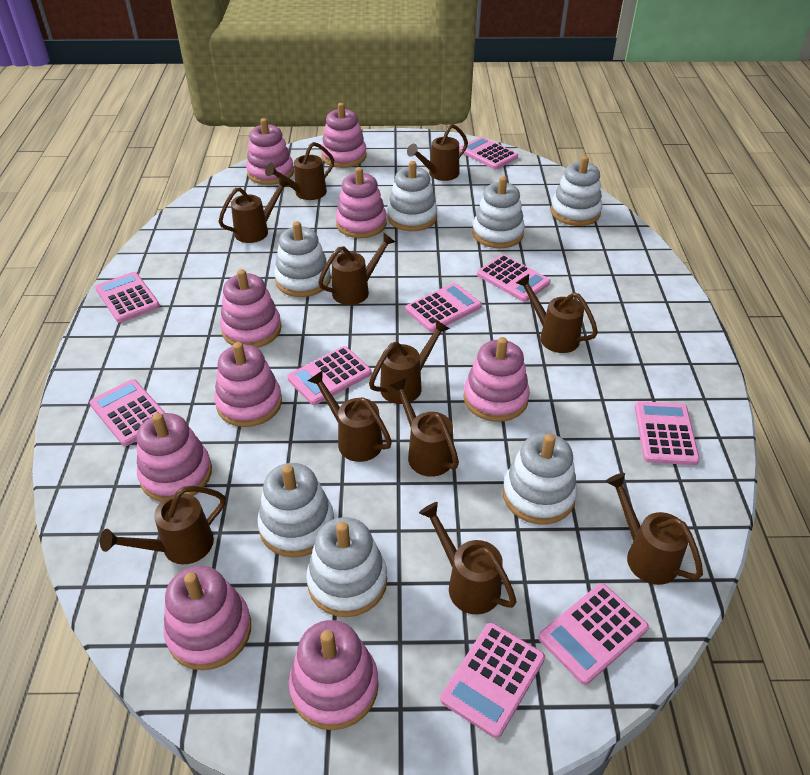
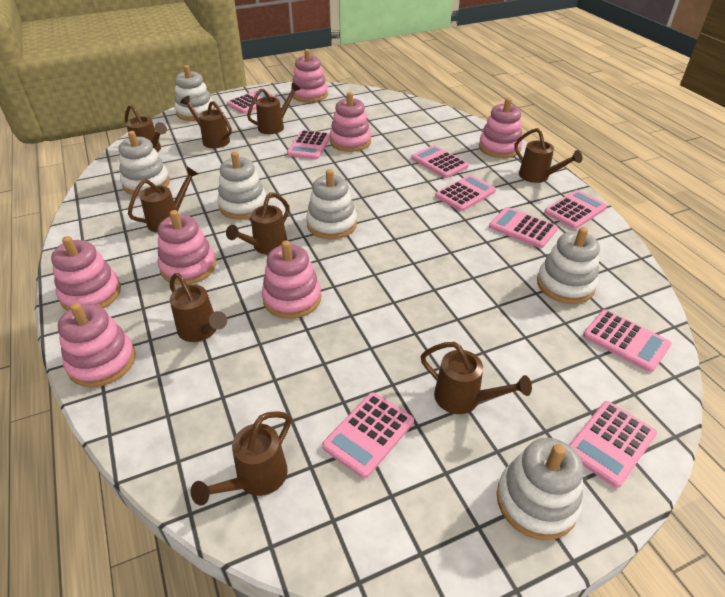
brown watering can: [100,486,226,564] [218,176,290,243] [265,142,334,200] [308,370,392,462] [318,233,395,305] [369,320,450,404] [389,378,459,477] [407,124,468,181] [419,502,517,615] [516,274,598,353] [605,473,703,585] = 11 -> [125,104,167,152] [128,167,199,233] [170,273,227,342] [180,96,232,148] [191,411,291,506] [226,192,290,255] [247,83,300,134] [421,342,532,414] [514,128,583,183] = 9
pink stacking toy: [137,413,212,502] [164,566,251,670] [214,342,282,427] [220,269,281,348] [246,118,294,185] [289,620,379,730] [321,103,367,168] [336,167,387,238] [463,337,530,422] = 9 -> [51,236,121,311] [58,303,136,387] [158,210,216,285] [262,240,321,319] [291,49,328,103] [330,92,371,152] [479,98,523,158] = 7
white stacking toy: [257,463,334,557] [274,221,331,297] [306,517,387,617] [387,161,438,231] [472,176,525,248] [502,433,577,524] [551,156,602,226] = 7 -> [119,131,170,196] [175,65,215,121] [217,152,267,219] [306,169,357,239] [497,438,584,540] [537,227,600,304] = 6

